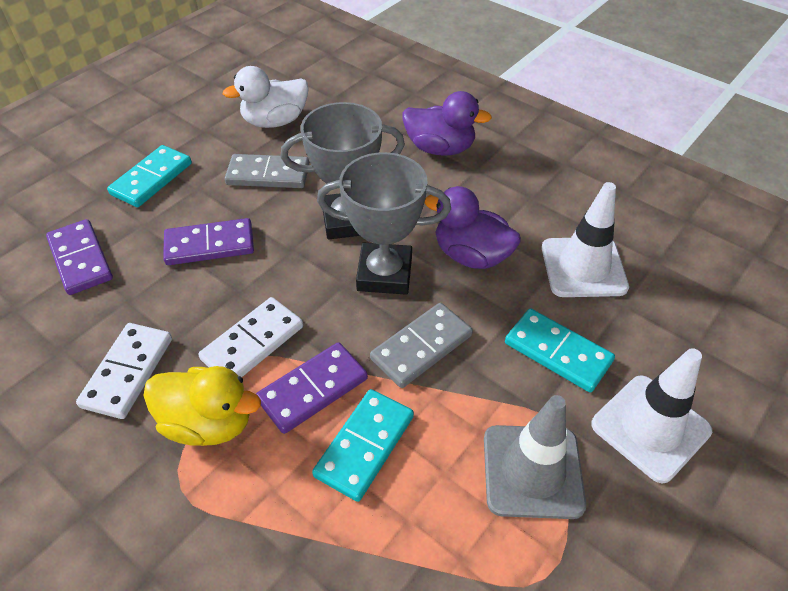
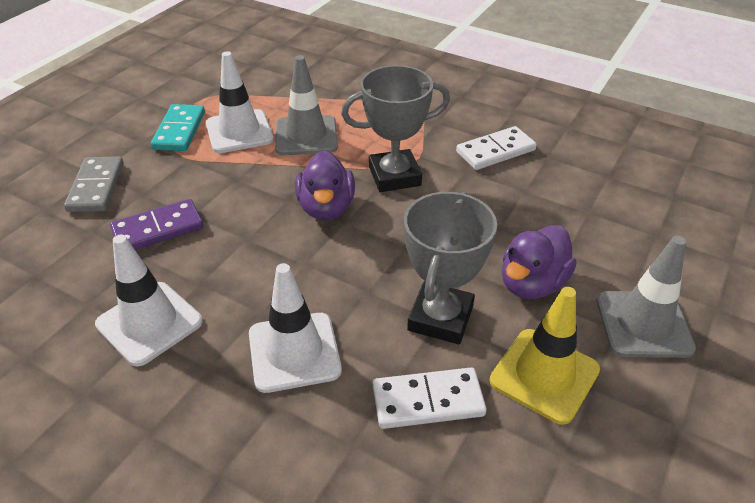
grey domino: [225,154,309,188] [370,303,473,388] = 2 -> [64,156,123,212] = 1
grey traffic cone: [484,395,586,519] = 1 -> [275,55,338,155] [596,236,696,358] = 2
purple domino: [46,219,113,295] [163,218,254,265] [256,342,368,434] = 3 -> [110,199,203,250] = 1
turquoise domino: [107,145,192,207] [312,389,414,502] [505,308,615,392] = 3 -> [151,104,205,151] = 1
white duck: [223,66,309,128] = 1 -> none = 0
white traffic cone: [542,182,629,297] [591,348,712,483] = 2 -> [95,235,203,366] [206,51,274,153] [249,263,342,393] = 3
yellow duck: [143,366,261,446] = 1 -> none = 0
yellow traffic cone: none = 0 -> [490,287,600,425] = 1

